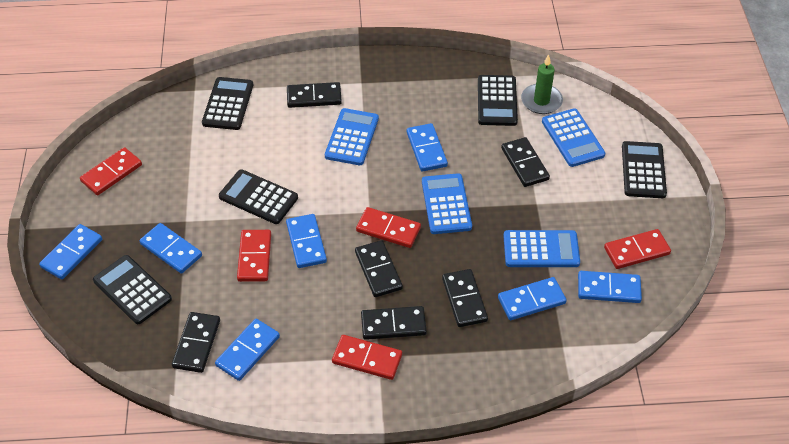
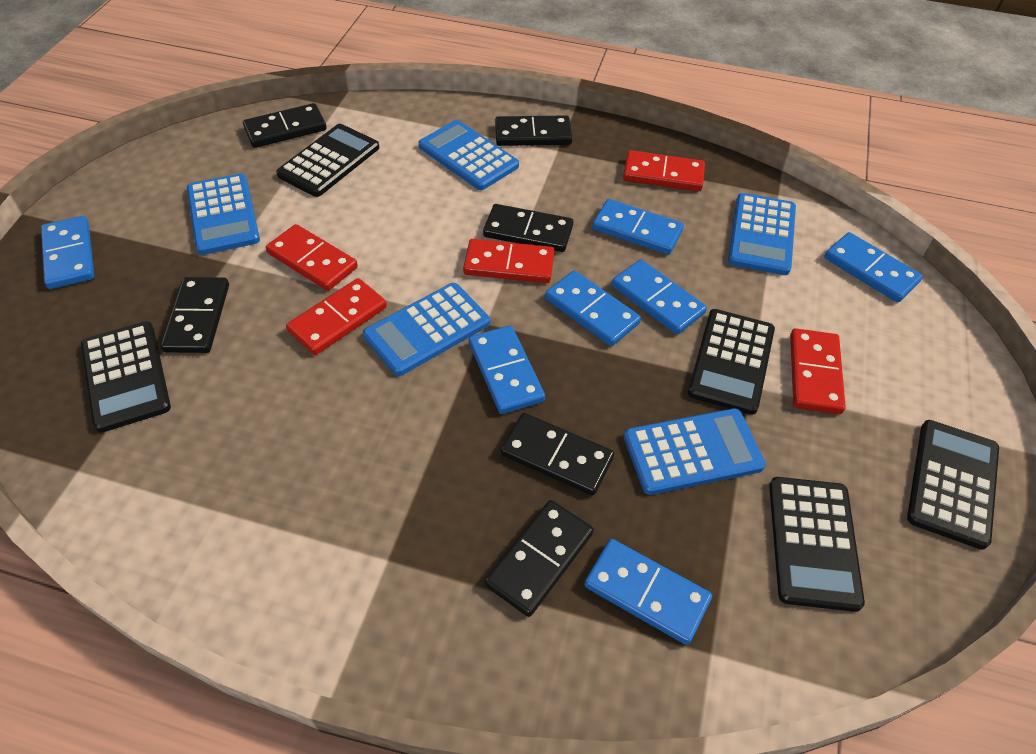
blue calculator: [325,108,379,165] [422,173,472,234] [503,230,580,267] [542,109,605,167] = 4 -> [187,174,260,255] [363,283,490,376] [419,120,519,190] [624,408,766,495] [728,193,796,275] = 5
green candle: [521,54,563,114] = 1 -> none = 0

